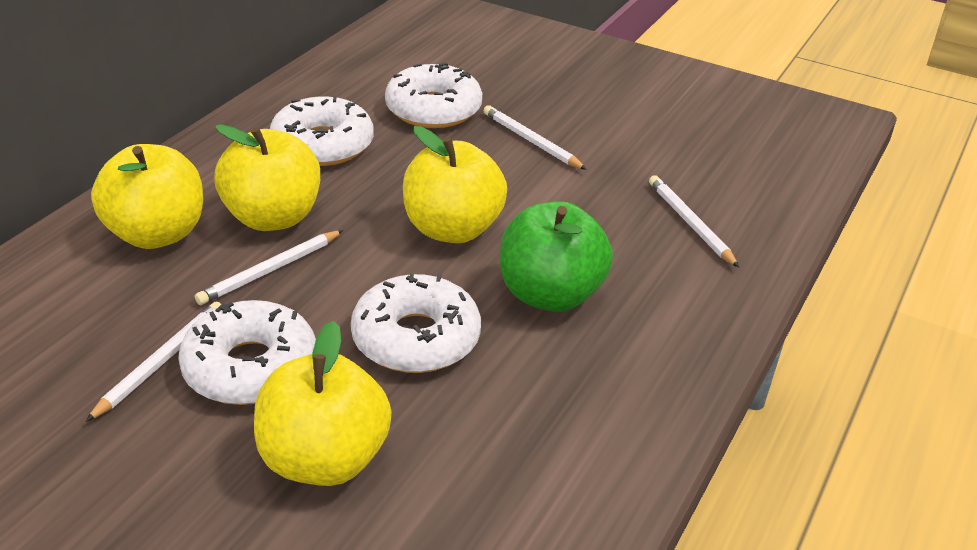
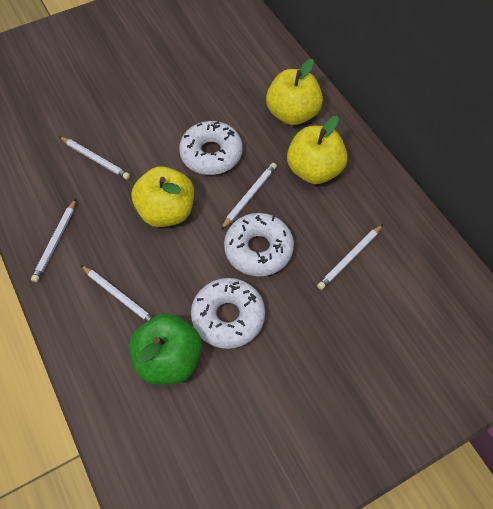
white donut: [178,300,316,405] [270,96,373,166] [351,274,481,373] [385,63,482,128] = 4 -> [179,121,243,175] [191,278,265,349] [224,213,294,277] = 3
white pencil: [85,302,221,422] [195,230,343,305] [484,105,587,170] [649,175,739,268] = 4 -> [31,199,76,282] [59,136,130,180] [80,265,153,322] [221,163,277,230] [317,224,383,290] = 5
yellow apple: [91,144,203,249] [214,124,320,231] [254,321,392,486] [403,126,507,243] = 4 -> [132,166,194,227] [266,59,323,125] [287,116,348,184] = 3

